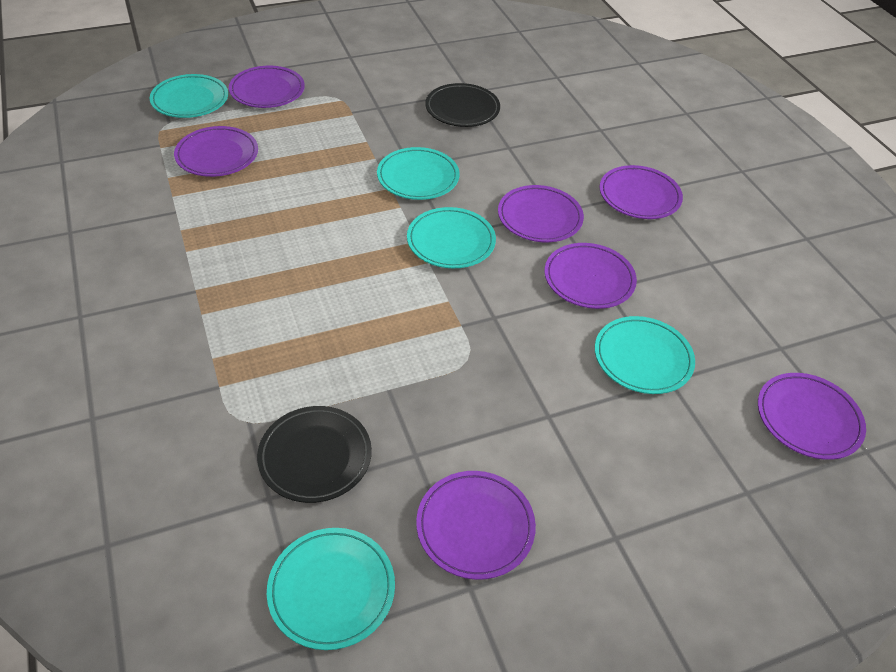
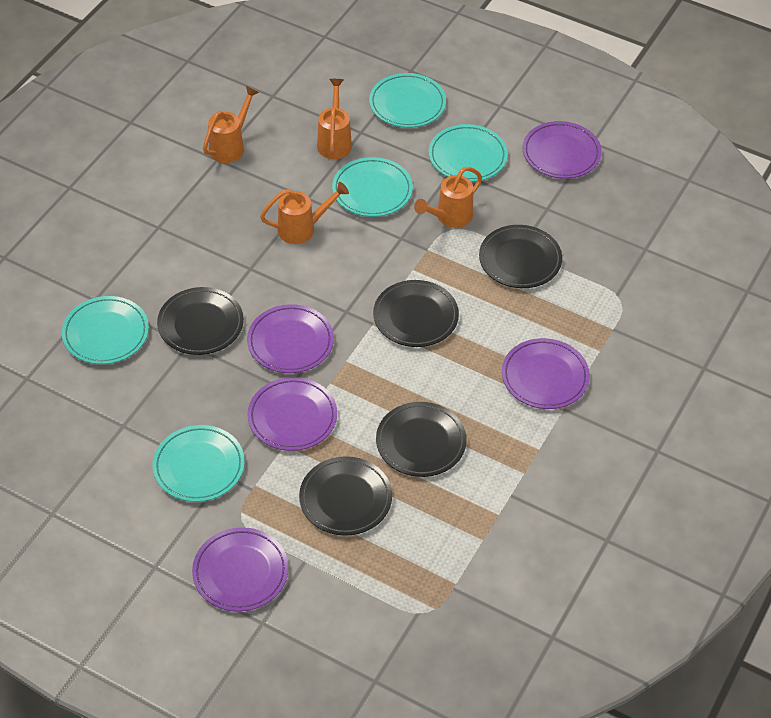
black plate: [257,406,372,503] [425,83,500,127] = 2 -> [157,287,244,355] [299,456,392,536] [373,280,459,347] [376,402,467,477] [479,225,562,288] = 5
orange watering can: none = 0 -> [203,86,259,163] [260,182,349,244] [317,79,352,159] [414,167,482,228] = 4
purple plate: [174,126,258,177] [229,66,305,108] [416,471,536,580] [498,185,584,242] [545,243,637,309] [600,165,683,219] [758,373,866,460] = 7 -> [192,527,288,612] [247,304,334,373] [248,377,337,451] [502,338,590,409] [522,121,602,179] = 5

